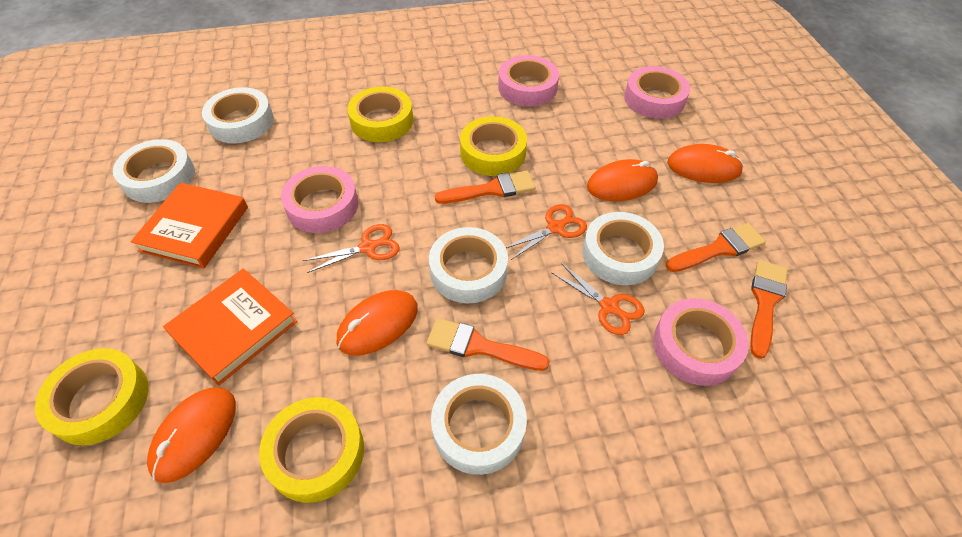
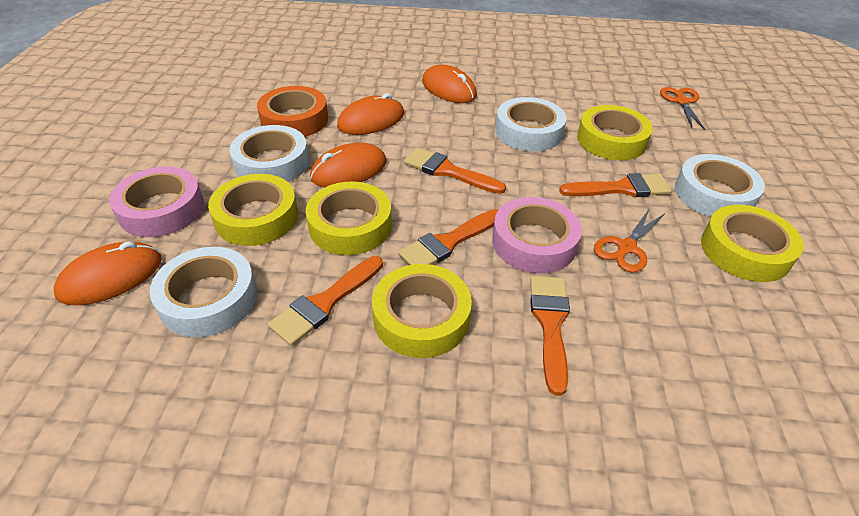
orange book: [131,182,248,269] [163,269,297,386] = 2 -> none = 0
orange brush: [426,318,550,371] [435,170,535,204] [666,223,766,272] [750,260,788,359] = 4 -> [268,256,383,346] [398,209,498,265] [404,147,506,194] [530,276,570,396] [559,173,672,197] = 5
orange scissors: [303,224,400,273] [506,204,587,260] [551,263,645,335] = 3 -> [594,208,664,273] [660,87,705,130] = 2
orange tape: none = 0 -> [257,86,328,137] = 1
pink tape: [281,166,358,233] [498,55,559,107] [624,66,690,119] [653,298,749,386] = 4 -> [109,166,204,237] [492,197,582,273] = 2
white tape: [113,139,195,203] [202,87,274,143] [429,227,508,303] [431,374,527,475] [582,212,664,285] = 5 -> [150,247,257,337] [229,125,309,182] [495,97,566,151] [675,154,765,217] = 4
yellow tape: [35,348,149,445] [259,397,364,503] [347,87,413,142] [460,116,527,176] = 4 -> [208,174,298,246] [306,181,392,255] [372,264,472,358] [577,105,653,160] [701,205,804,282] = 5

